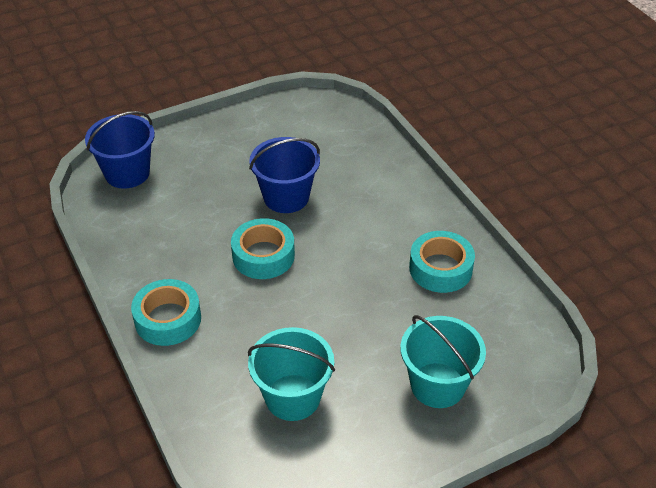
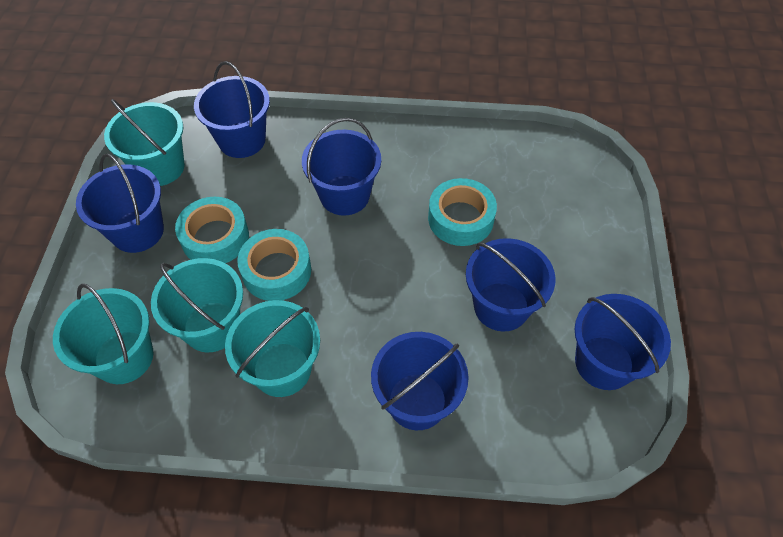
blue bucket: [85,111,155,189] [249,137,320,213] = 2 -> [76,154,164,253] [194,61,270,158] [302,118,381,216] [371,332,469,430] [466,238,555,332] [575,294,671,390] = 6
turquoise bucket: [248,327,335,421] [400,315,486,408] = 2 -> [53,283,154,384] [104,99,185,186] [151,258,243,352] [225,300,320,397] = 4

